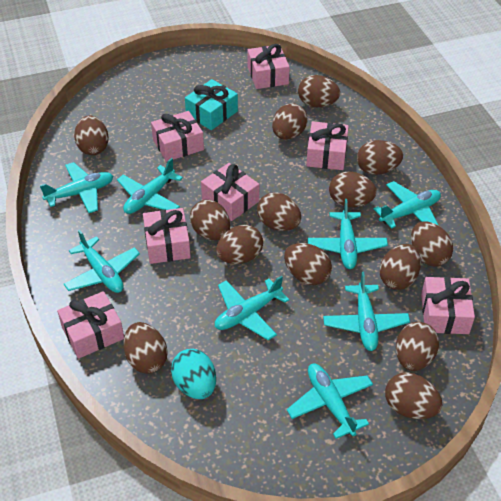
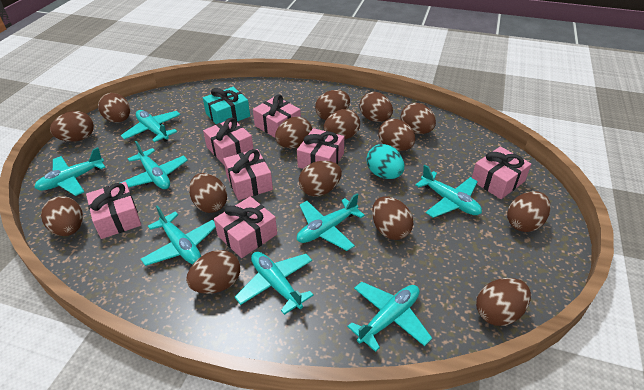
brown egg: [74,115,109,155] [124,322,168,374] [190,200,230,240] [216,225,263,264] [257,192,301,231] [272,103,308,140] [284,243,332,285] [298,75,340,107] [329,171,377,207] [357,140,403,175] [379,244,421,290] [385,372,443,419] [396,322,439,371] [411,221,453,267] = 14 -> [41,196,83,236] [50,111,94,142] [98,93,130,123] [186,250,240,294] [189,173,227,213] [275,117,312,148] [299,161,342,196] [315,90,350,120] [324,109,360,140] [359,92,393,122] [372,196,414,240] [379,119,415,151] [401,103,436,134] [476,278,531,326] [507,191,551,232] = 15

